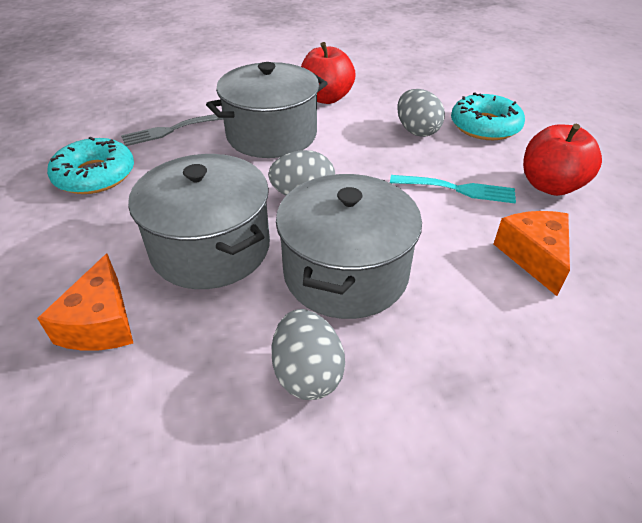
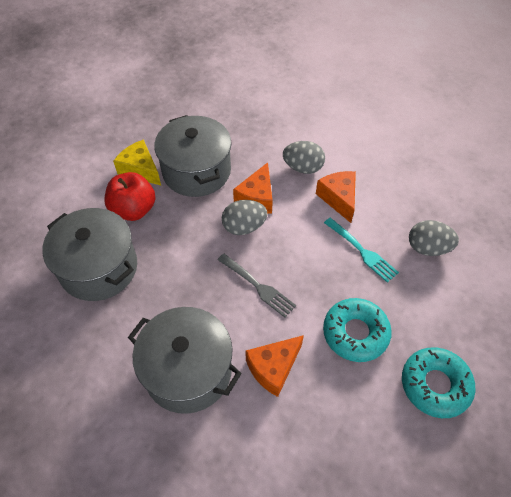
orange cheese: [37,254,133,351] [494,211,570,296] = 2 -> [233,162,273,213] [245,335,304,397] [316,171,356,223] = 3
red apple: [301,42,356,104] [523,124,602,196] = 2 -> [105,172,155,221] = 1
yellow cheese: none = 0 -> [113,139,161,185] = 1

